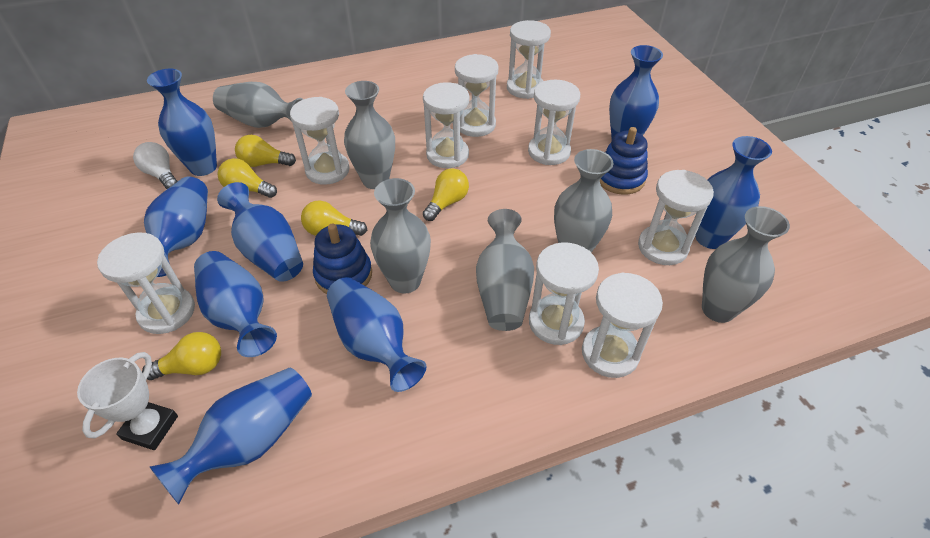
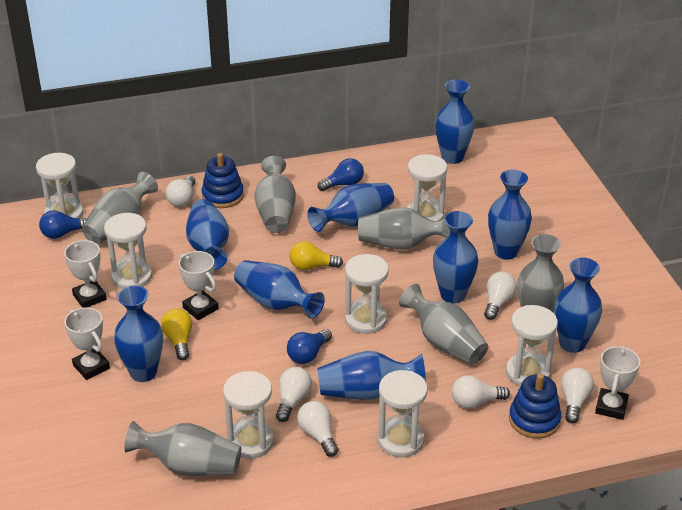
blue light bulb: none = 0 -> [39,210,87,239] [287,329,332,364] [318,158,364,191] = 3
blue vase: [144,177,208,277] [147,69,217,176] [150,368,312,504] [194,251,277,357] [217,182,303,282] [327,277,426,392] [609,45,663,139] [695,136,772,249] = 8 -> [114,286,163,382] [186,199,229,270] [234,260,325,319] [307,183,394,232] [317,351,426,400] [433,211,479,303] [435,80,475,164] [488,170,532,260] [554,258,602,353] = 9
white hourglass: [97,232,195,334] [290,97,350,185] [423,82,469,168] [455,54,498,137] [507,20,551,99] [528,79,580,165] [529,242,599,345] [582,272,663,378] [638,170,714,265] = 9 -> [36,153,84,219] [104,213,152,289] [223,371,274,459] [345,254,389,334] [378,370,428,457] [407,154,447,221] [506,305,558,386] = 7
white light bulb: [133,142,178,189] = 1 -> [165,176,195,207] [276,367,312,422] [297,401,338,457] [452,375,510,409] [484,272,517,320] [561,367,594,423] = 6
white trophy: [77,352,178,450] = 1 -> [64,240,107,308] [64,307,110,380] [179,251,219,320] [595,345,640,420] = 4
yellow light bulb: [142,332,221,380] [218,158,277,198] [235,135,296,167] [301,201,367,236] [423,168,469,221] = 5 -> [161,309,192,360] [290,241,343,270] = 2

